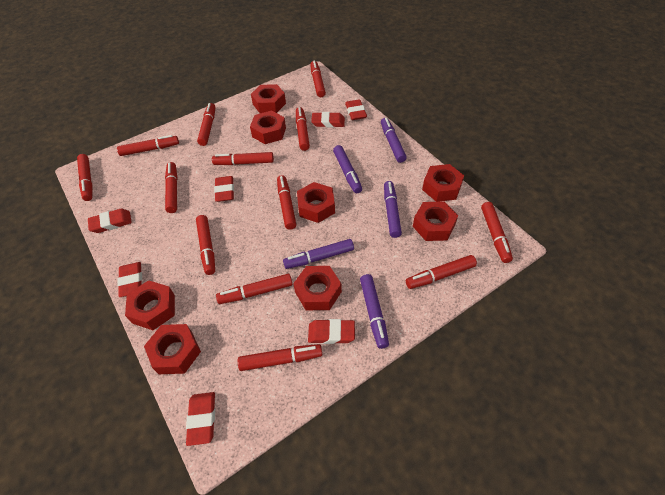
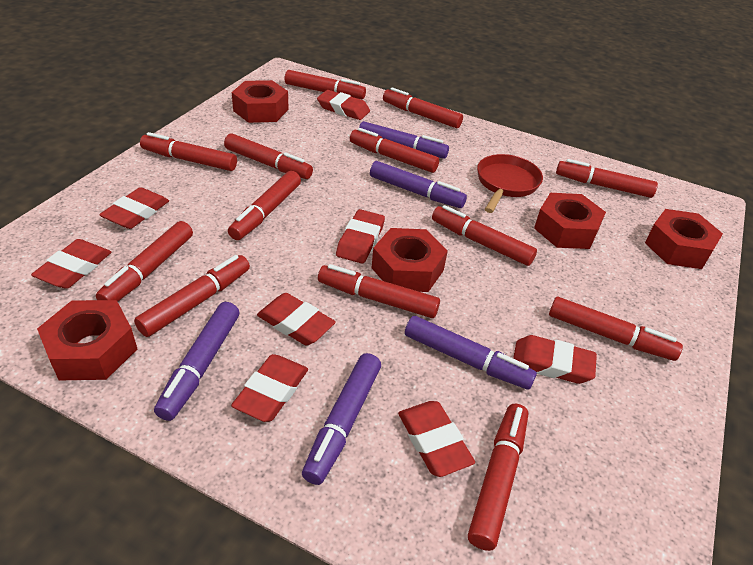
red eraser: [88,209,132,233] [117,262,142,297] [186,392,215,446] [214,176,234,202] [308,319,355,344] [311,112,345,127] [345,99,367,120] = 7 -> [31,239,111,289] [99,187,169,229] [231,354,308,422] [257,293,336,345] [317,90,370,120] [336,209,385,264] [398,401,475,477] [513,335,597,384] = 8
red nut: [125,280,175,330] [144,324,201,374] [250,111,286,144] [251,84,286,113] [293,266,342,310] [297,182,335,223] [413,201,458,241] [422,164,464,202] = 8 -> [37,300,137,380] [232,80,289,123] [371,228,448,292] [534,193,606,249] [645,209,723,269] = 5
red pan: none = 0 -> [477,154,543,213] = 1

